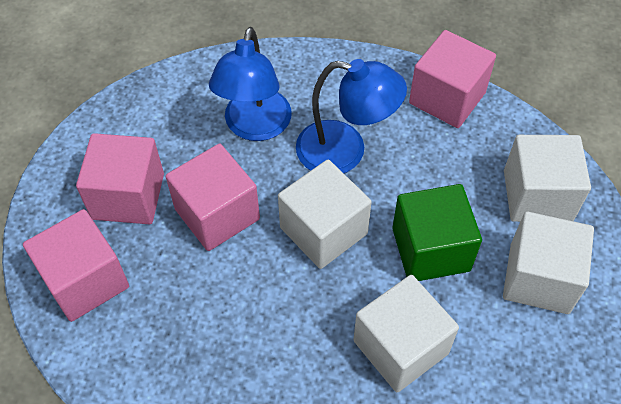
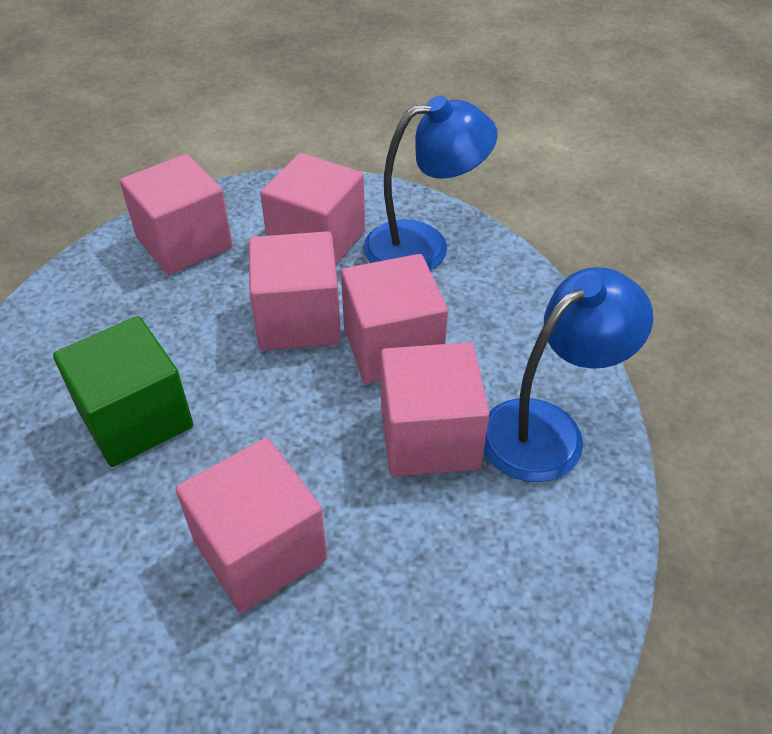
pink cube: [23,209,129,322] [76,133,164,224] [166,144,260,251] [409,30,496,128] = 4 -> [120,154,233,275] [176,438,327,613] [249,231,341,351] [260,153,365,265] [341,254,448,384] [381,342,489,477] = 6
white cube: [278,160,372,269] [353,275,459,392] [503,212,594,314] [504,135,591,222] = 4 -> none = 0

